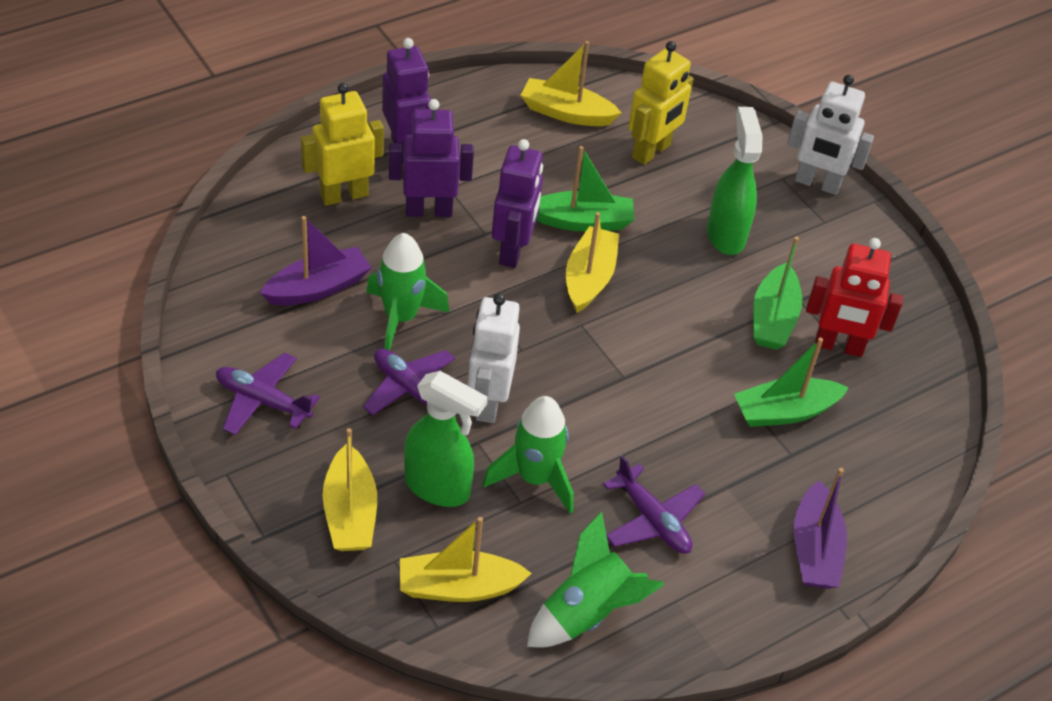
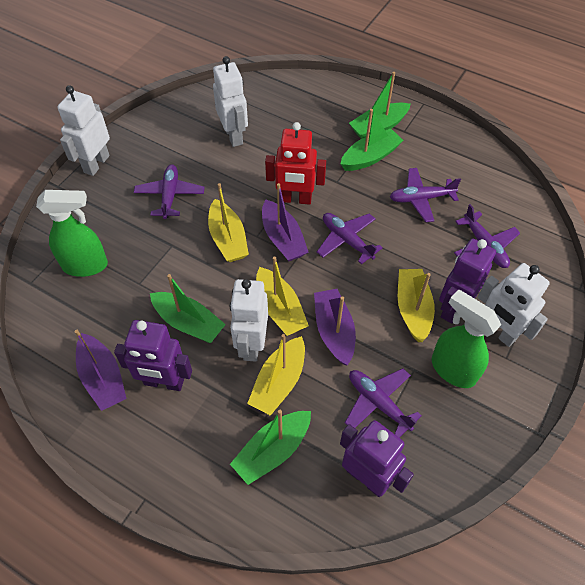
green boat: [536,146,634,231] [734,338,849,427] [753,237,802,350] = 3 -> [150,274,226,343] [230,410,311,485] [340,109,404,171] [349,72,411,139] = 4
green rocket: [366,233,450,351] [483,396,574,514] [527,511,665,648] = 3 -> none = 0
purple boat: [260,216,372,306] [794,468,847,589] = 2 -> [75,330,127,411] [262,183,309,262] [314,289,356,365] = 3
purple plane: [216,353,320,435] [363,349,455,416] [603,455,705,554] = 3 -> [134,164,204,219] [317,213,383,264] [345,369,422,438] [390,168,461,222] [454,204,520,268] = 5
white robot: [468,293,520,423] [787,75,874,195] = 2 -> [57,85,110,176] [213,56,248,147] [230,279,268,362] [478,263,550,347] = 4
yellow robot: [301,83,384,206] [628,41,694,165] = 2 -> none = 0

